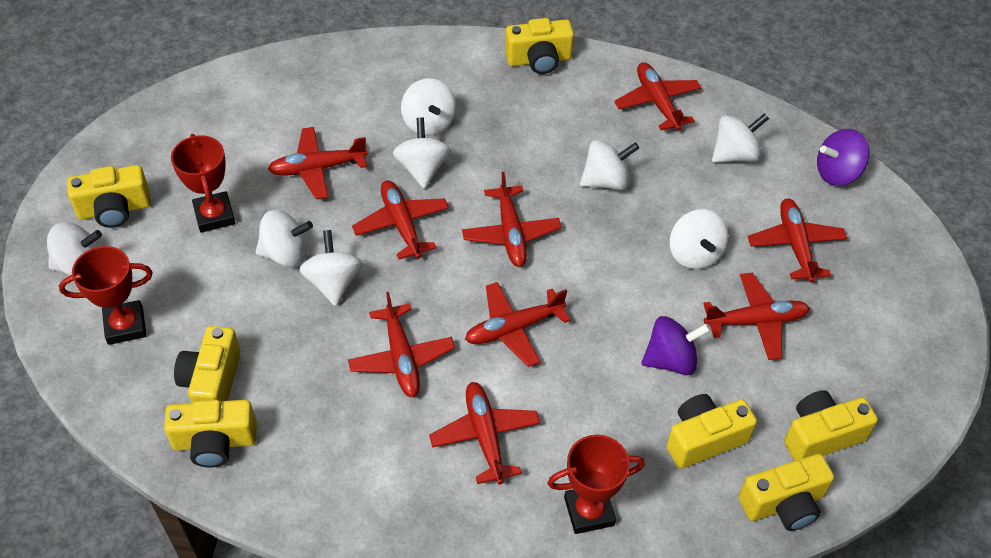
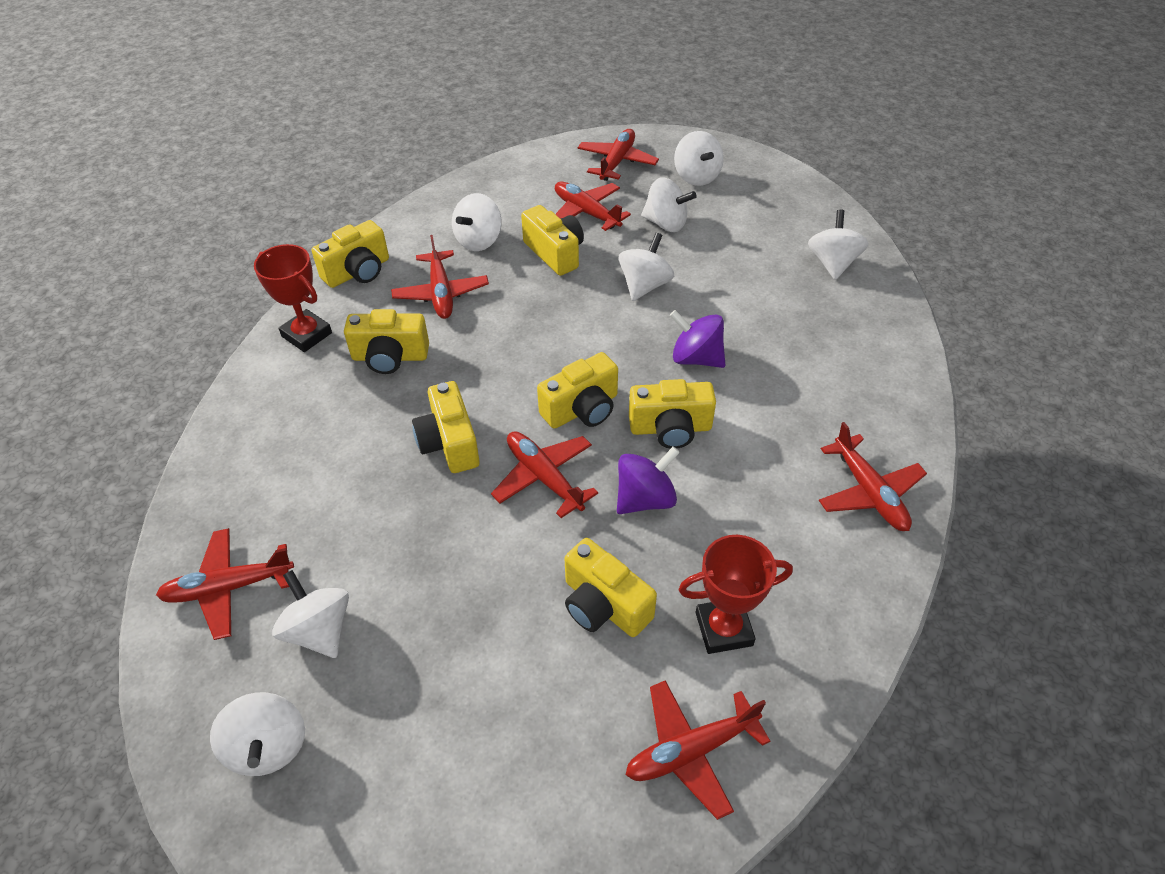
red plane: [268,127,368,200] [348,292,455,398] [352,180,449,259] [429,382,540,485] [462,172,561,267] [465,282,571,367] [614,62,701,130] [703,273,810,360] [748,198,847,283] = 9 -> [156,528,294,640] [391,235,489,319] [491,431,598,518] [555,181,631,231] [578,129,659,181] [626,680,770,820] [819,422,927,531] = 7
red trophy: [59,246,153,345] [171,134,235,233] [547,435,645,534] = 3 -> [254,244,332,352] [678,535,793,654] = 2
white spinning top: [47,222,102,276] [256,210,313,268] [299,230,363,306] [393,117,451,188] [401,78,456,136] [580,140,639,190] [670,209,728,269] [712,113,769,163] = 8 -> [210,692,305,776] [272,570,349,658] [452,193,502,251] [619,232,674,301] [641,177,697,232] [674,131,724,186] [808,209,869,280] = 7

